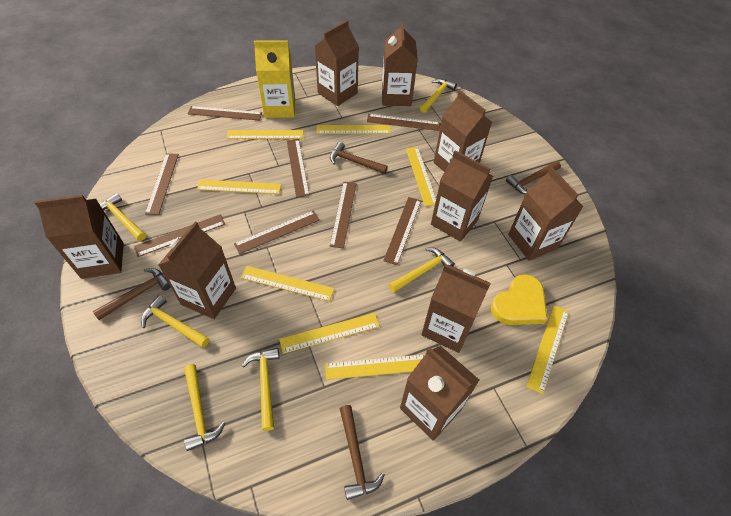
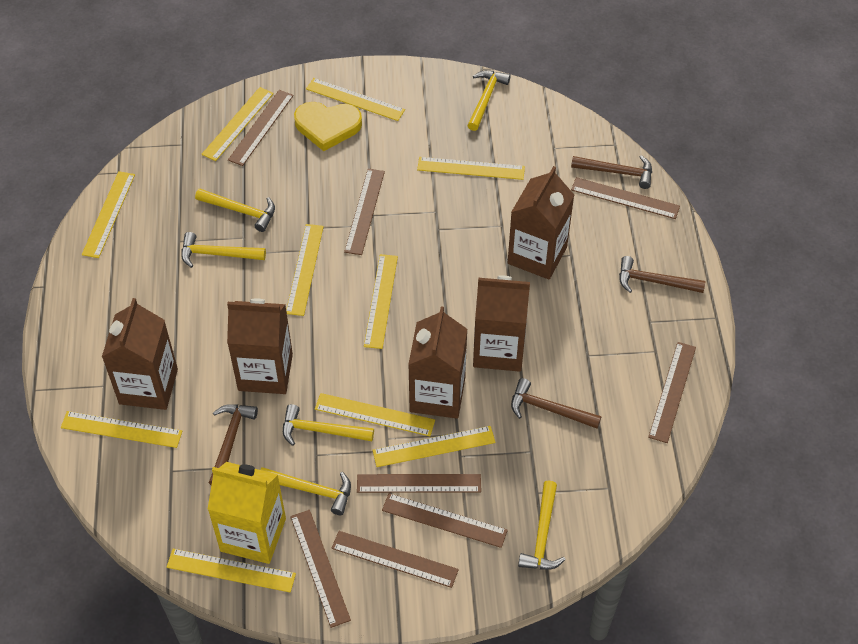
brown carton: [34,195,124,279] [158,222,236,319] [315,20,359,106] [382,22,418,106] [400,346,479,441] [421,264,491,353] [431,151,493,242] [434,91,492,172] [508,167,583,261] = 9 -> [102,298,178,410] [227,298,293,394] [408,306,467,419] [473,275,530,372] [508,166,574,279] = 5
yellow ruler: [197,179,281,194] [226,130,303,139] [241,266,334,301] [279,313,380,354] [316,125,391,134] [325,354,425,380] [406,147,436,206] [526,305,569,394] = 8 -> [61,411,182,448] [82,171,135,258] [166,549,296,593] [202,87,274,161] [286,224,324,316] [306,78,405,121] [315,393,435,436] [364,254,398,349] [373,426,495,467] [417,157,525,180] = 10

